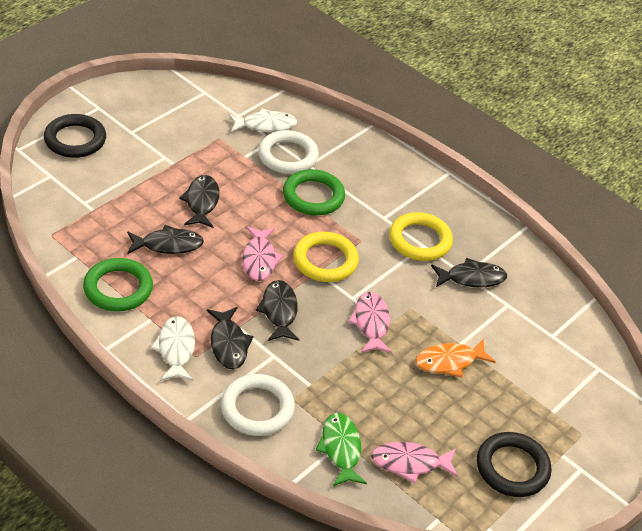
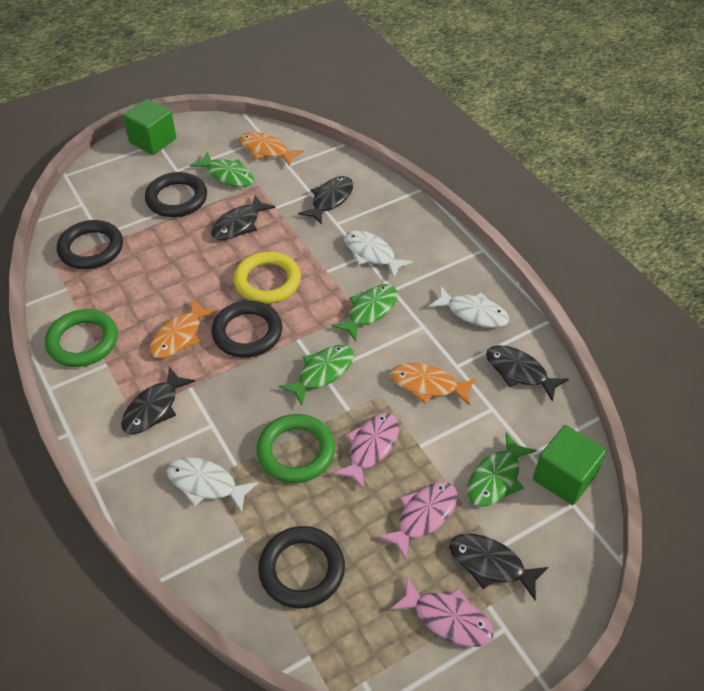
black ring: [44,114,106,158] [477,432,552,497] = 2 -> [57,220,123,269] [145,172,207,217] [212,301,282,358] [258,526,345,609] = 4
green cube: none = 0 -> [123,99,176,155] [533,425,606,505] = 2
green fish: [316,413,367,486] = 1 -> [190,152,254,187] [279,345,354,406] [331,284,398,341] [467,433,536,507] = 4
orange fish: [415,339,496,377] = 1 -> [149,299,217,358] [239,132,304,166] [390,363,477,406] = 3
white fish: [150,316,195,381] [229,108,297,132] = 2 -> [167,457,258,513] [345,230,413,279] [429,286,509,328] = 3
white ring: [221,374,295,436] [258,130,319,174] = 2 -> none = 0
yellow ring: [293,232,359,282] [389,212,453,261] = 2 -> [233,252,301,304] = 1

